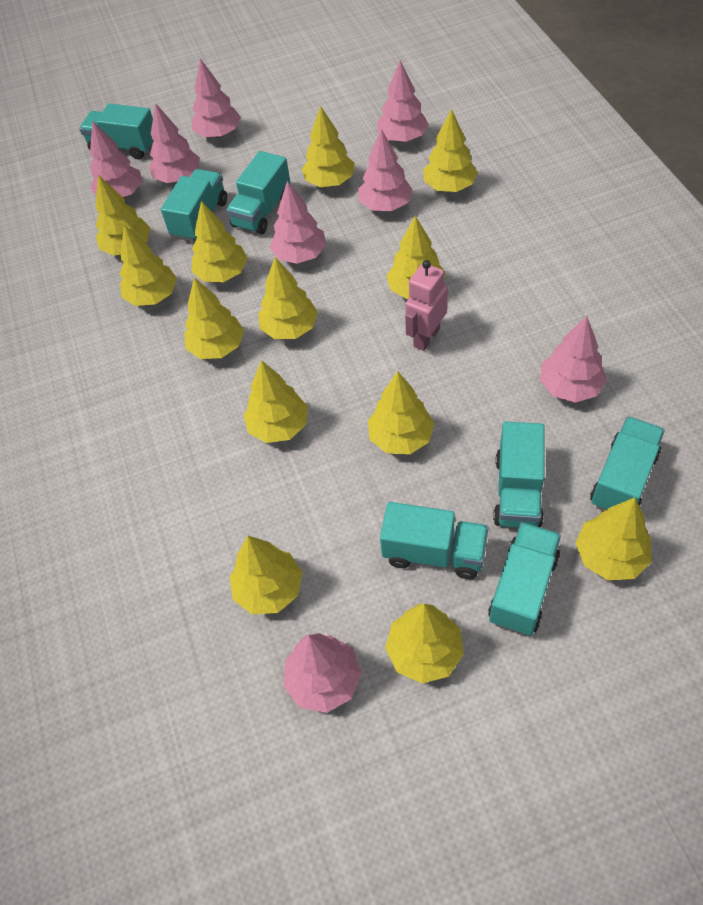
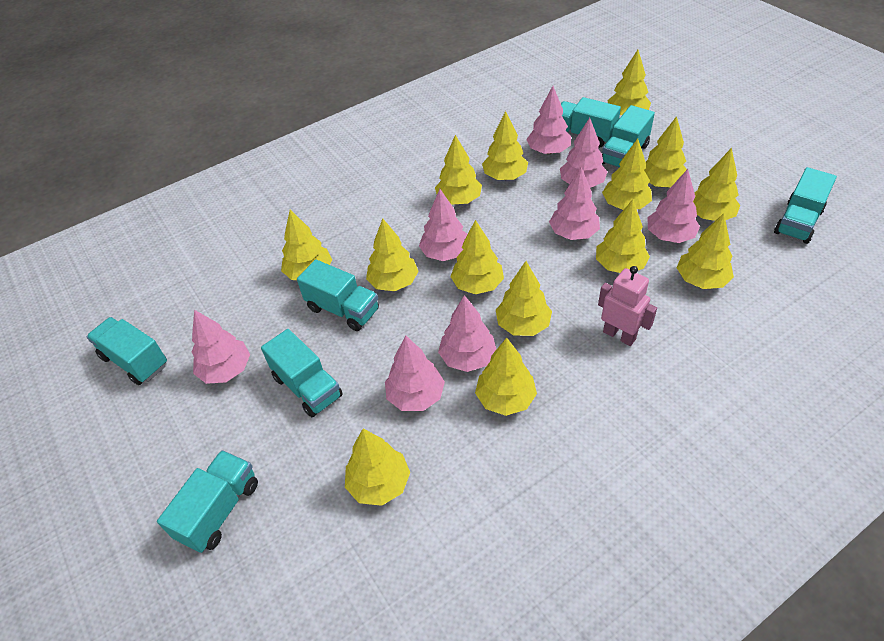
yellow tree: [95,175,150,256] [120,225,177,306] [184,277,244,359] [192,201,248,282] [230,536,302,614] [243,360,308,443] [258,257,318,339] [302,105,355,187] [368,371,434,454] [385,604,464,684] [386,216,446,299] [423,109,478,192] [576,497,652,580] = 13 -> [281,210,332,280] [345,428,410,506] [366,218,419,291] [435,135,482,205] [450,220,504,294] [475,337,537,416] [482,111,528,180] [496,261,552,336] [596,199,650,273] [602,138,652,210] [607,50,651,115] [644,116,687,187] [677,213,734,289] [693,148,740,221] = 14

